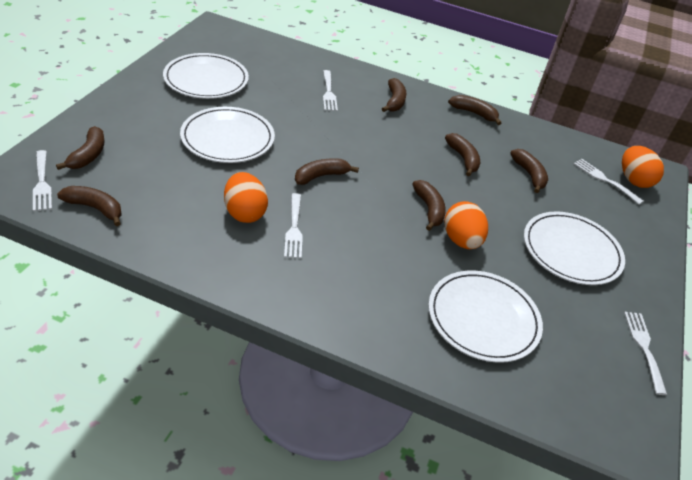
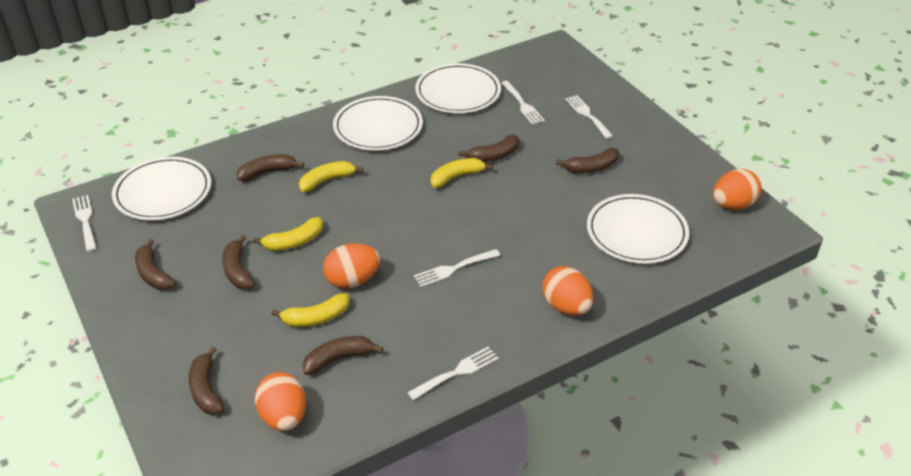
brown banana: [56,126,105,170] [57,186,122,226] [295,158,359,185] [382,78,406,112] [412,180,446,231] [445,133,480,176] [448,95,501,125] [510,149,548,193] = 8 -> [135,239,176,290] [188,346,224,415] [222,235,255,290] [237,154,304,181] [303,336,383,375] [459,135,519,162] [556,148,619,173] = 7
orange egg: [224,172,268,223] [444,201,488,249] [622,146,664,188] = 3 -> [255,372,306,431] [323,244,380,289] [542,266,593,316] [713,169,762,210] = 4
yellow banana: none = 0 -> [253,217,323,251] [272,293,349,327] [299,161,363,192] [431,158,493,188] = 4

